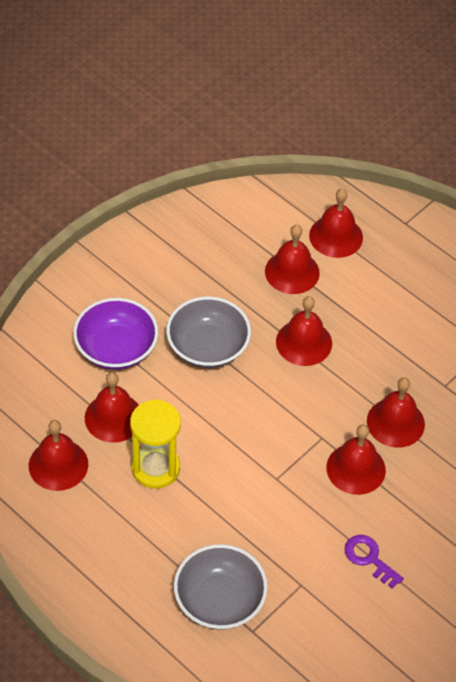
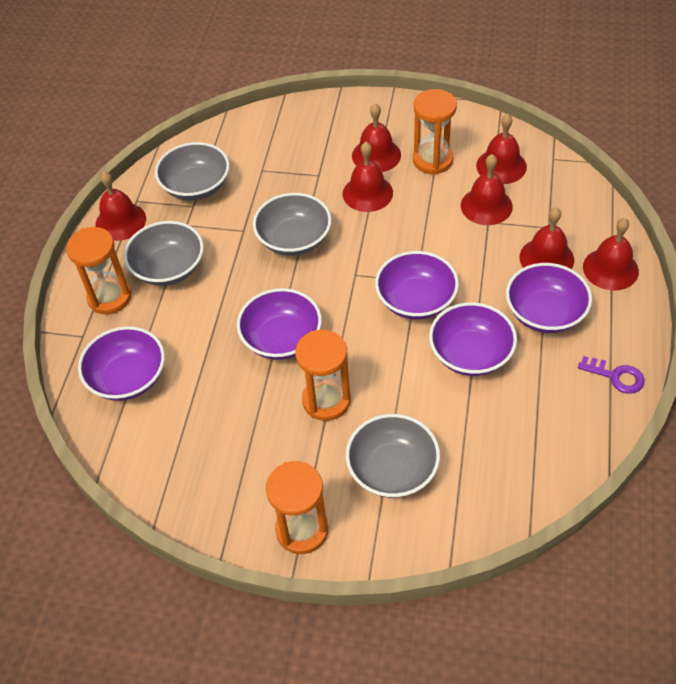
grey bowl: [166,296,251,368] [174,544,268,630] = 2 -> [124,221,204,286] [155,142,230,201] [253,193,332,256] [346,414,440,498] = 4
orange hourglass: none = 0 -> [66,227,132,314] [266,461,329,554] [295,330,351,421] [413,89,457,175] = 4
purple bowl: [73,298,158,370] = 1 -> [78,326,165,401] [237,288,322,360] [375,251,459,320] [429,302,517,376] [506,263,592,333] = 5
yellow hourglass: [130,399,181,489] = 1 -> none = 0

